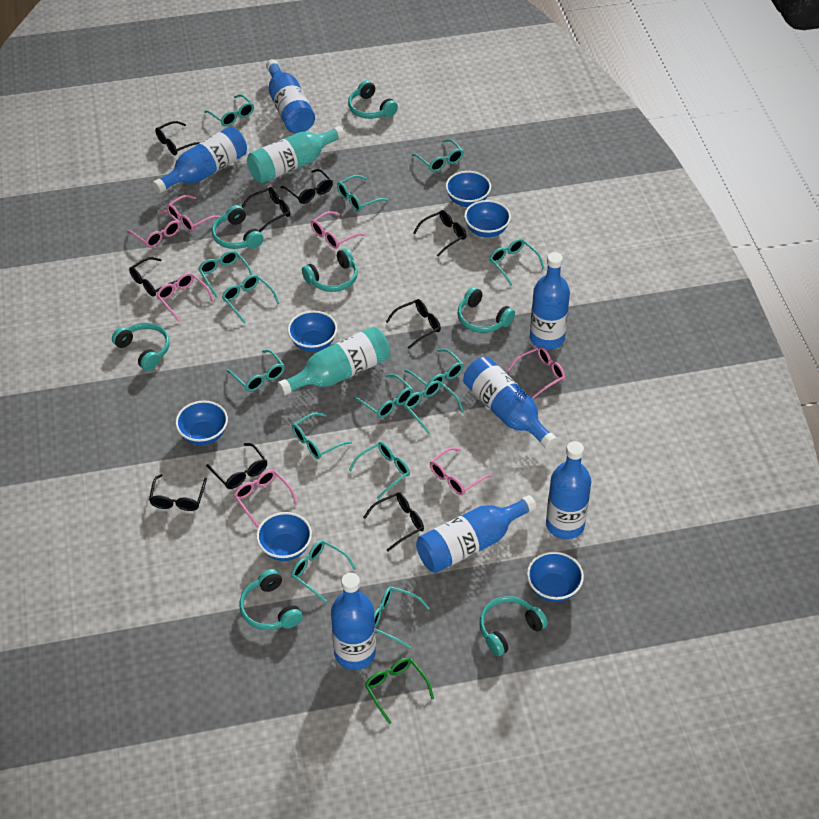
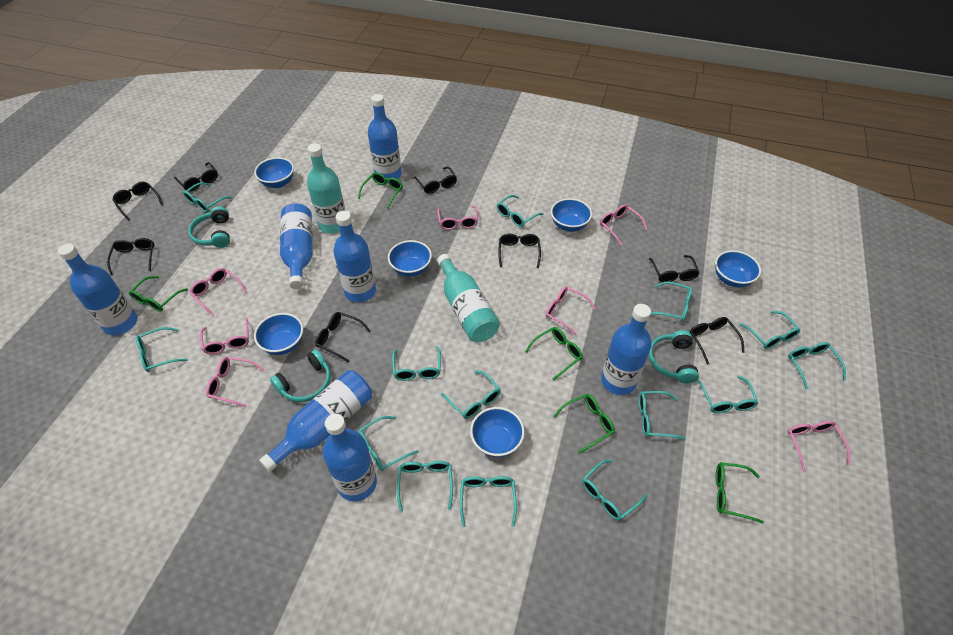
black glasses: [129,257,177,296] [149,474,207,511] [155,121,201,155] [206,443,267,489] [241,187,290,232] [280,169,333,204] [363,492,424,551] [386,299,441,349] [413,210,466,256] = 9 -> [107,238,154,275] [112,182,163,221] [174,162,218,191] [315,312,371,362] [414,167,457,194] [498,233,541,268] [649,255,699,282] [690,317,745,364] = 8
green glasses: [365,658,434,724] = 1 -> [129,276,188,312] [358,172,403,209] [525,327,583,381] [553,394,615,454] [716,462,764,524] = 5
turquoise headphones: [112,323,170,371] [212,205,264,249] [239,569,303,630] [302,248,358,292] [348,80,398,119] [458,287,515,333] [480,596,548,656] = 7 -> [188,206,230,248] [270,350,331,402] [648,330,699,384] = 3

